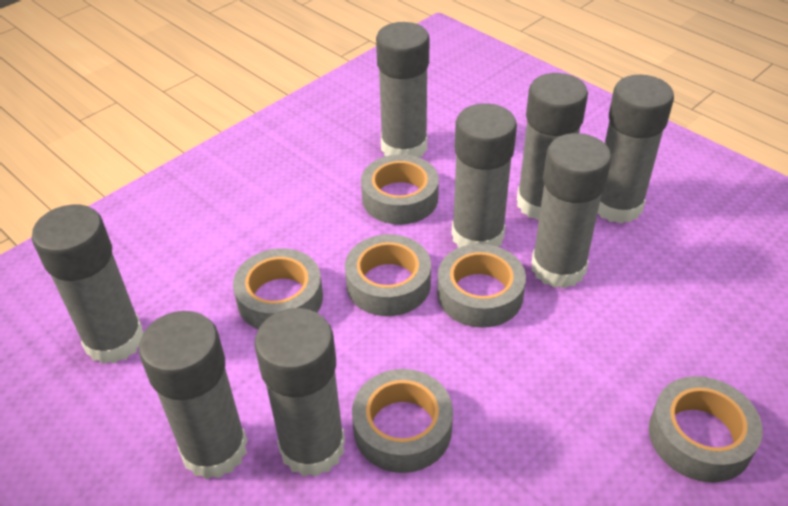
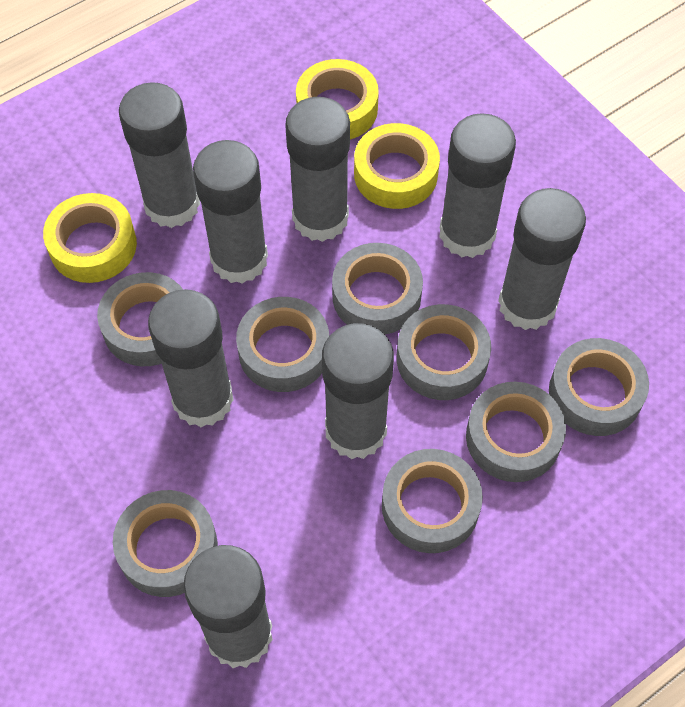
grey tape: [233,248,323,329] [345,234,431,316] [352,369,453,473] [361,154,439,225] [437,244,526,328] [649,376,763,483] = 6 -> [97,272,183,366] [113,490,218,597] [236,297,329,392] [332,243,423,335] [382,449,483,553] [397,304,491,400] [466,382,566,482] [549,338,649,436] = 8
yellow tape: none = 0 -> [43,193,137,283] [296,59,379,139] [354,123,440,209] = 3

